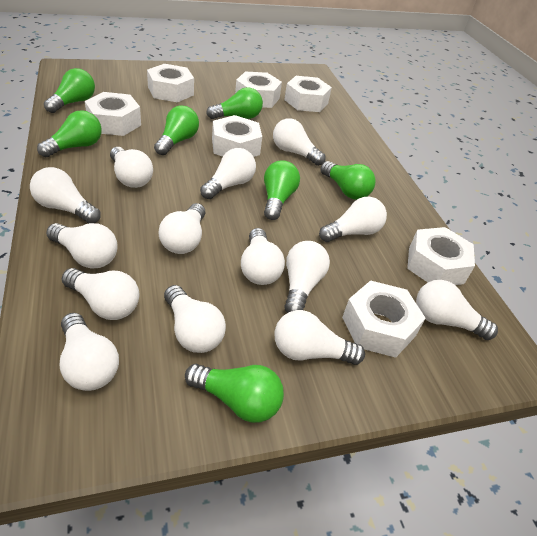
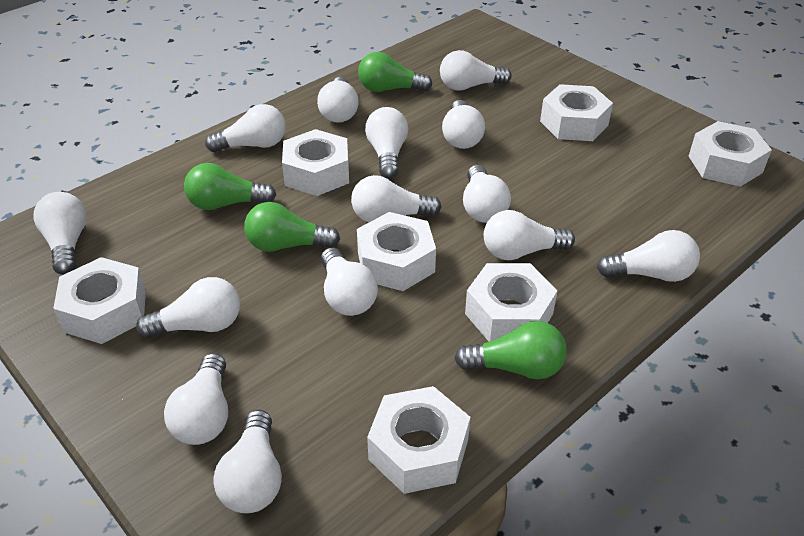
green light bulb: [37,110,102,157] [44,68,95,113] [154,106,199,155] [185,364,284,423] [206,87,263,119] [264,160,300,220] [320,161,376,199] = 7 -> [184,163,276,210] [244,202,340,252] [358,52,433,92] [454,321,567,379] = 4

